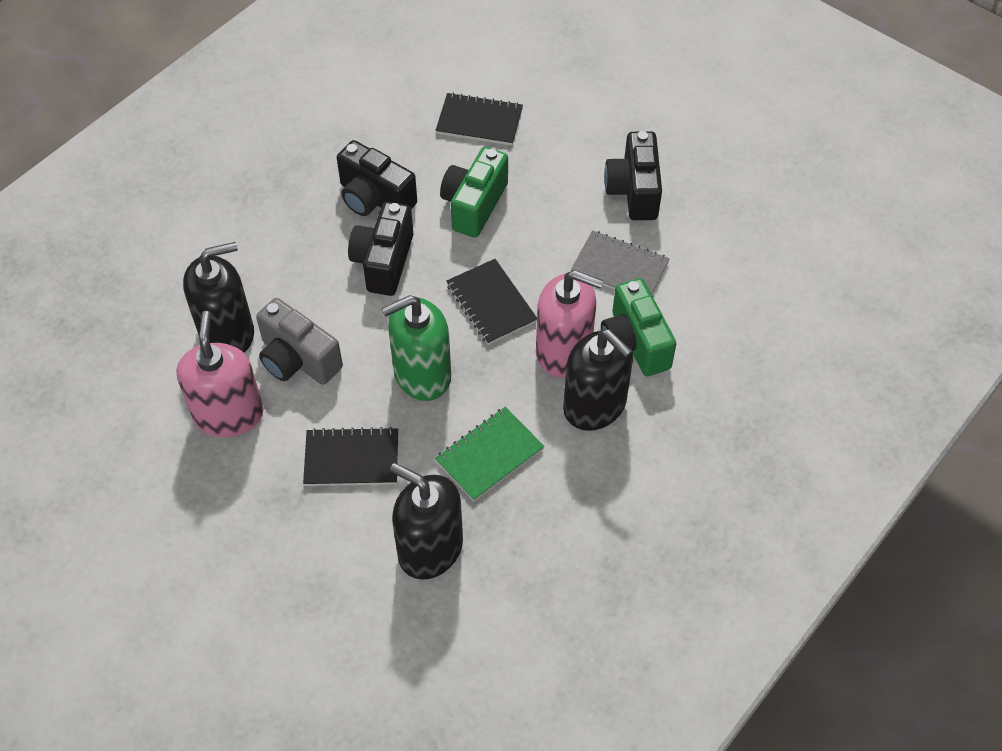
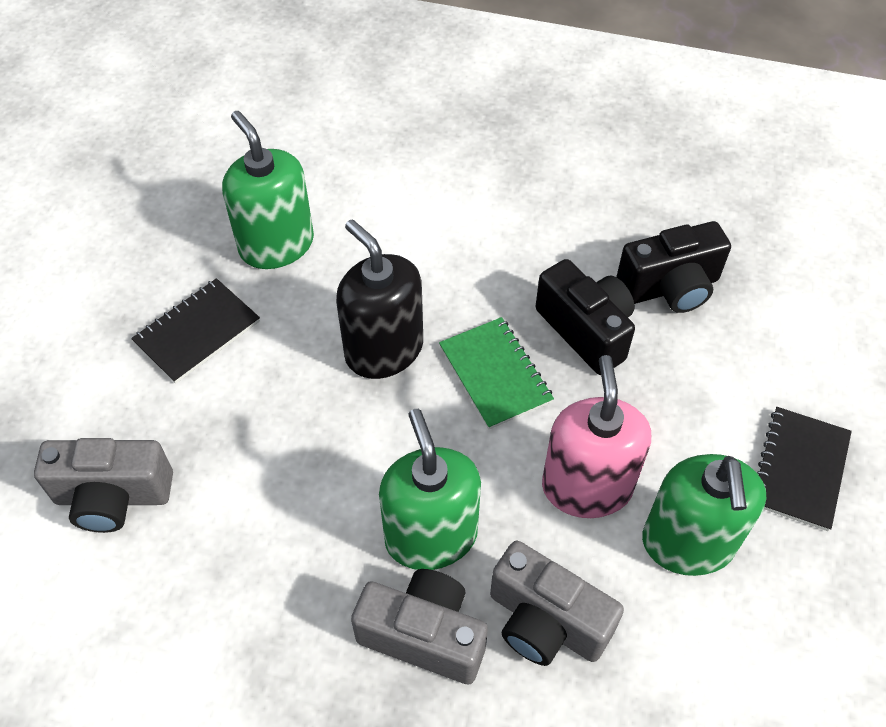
black camera: [337,140,417,216] [348,202,413,296] [604,131,662,220] = 3 -> [536,259,635,375] [616,221,731,313] = 2
black notebook: [303,427,398,486] [435,92,523,146] [447,259,537,345] = 3 -> [131,278,260,384] [756,407,852,531] = 2
black soap dispenser: [183,242,254,353] [390,463,463,580] [563,329,633,431] = 3 -> [336,220,423,379] = 1
green camera: [440,147,508,238] [601,278,676,376] = 2 -> none = 0
green soap dispenser: [381,295,451,401] = 1 -> [222,111,314,269] [379,409,481,570] [642,454,766,576] = 3
grey camera: [256,298,343,385] = 1 -> [34,438,173,533] [351,569,488,684] [490,541,624,666] = 3
grey notebook: [571,230,670,294] = 1 -> none = 0
pink soap dispenser: [177,311,263,437] [536,270,604,377] = 2 -> [542,355,651,518] = 1

